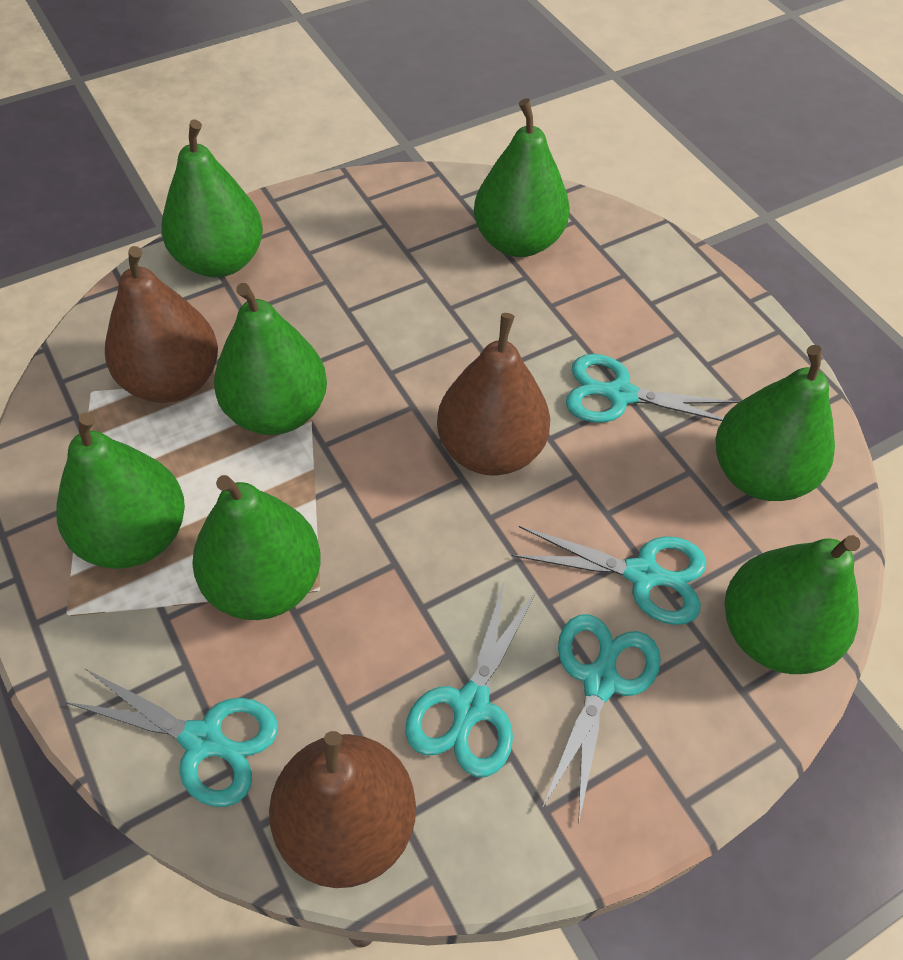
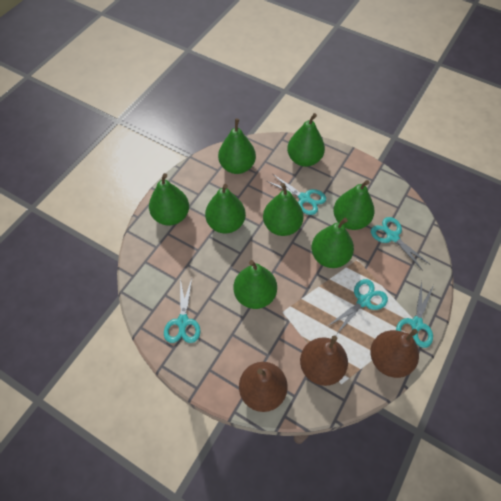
green pear: [56,412,185,569] [161,119,263,277] [192,475,321,620] [214,283,327,435] [474,98,570,257] [716,345,835,501] [725,535,861,674] = 7 -> [149,173,189,225] [205,184,246,233] [218,118,256,174] [234,260,277,309] [263,183,304,236] [287,113,325,167] [311,218,354,268] [333,180,374,230] = 8

